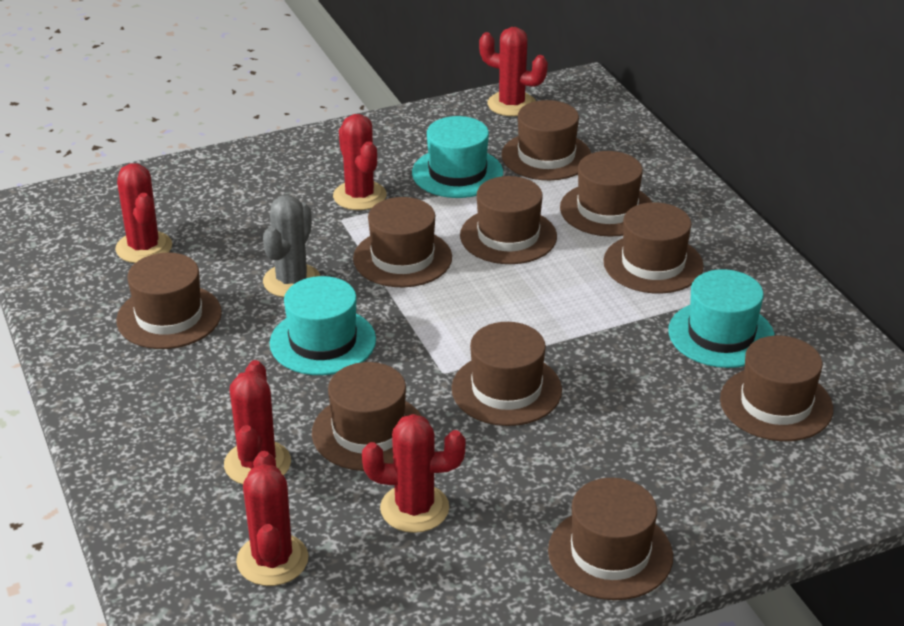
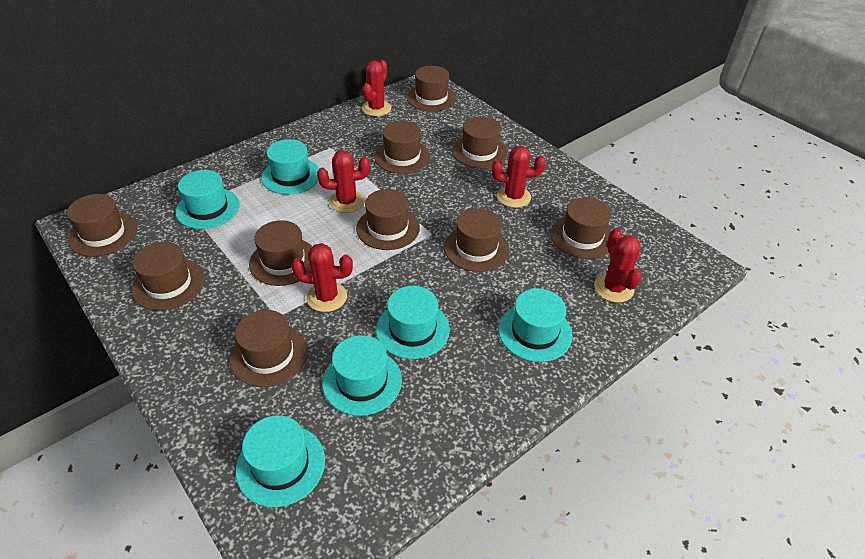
grey cactus: [263,195,320,297] = 1 -> none = 0
red cactus: [115,163,172,263] [224,360,291,485] [236,451,309,586] [333,114,387,210] [362,414,465,533] [479,27,548,116] = 6 -> [291,243,353,312] [317,150,370,213] [362,60,391,116] [492,146,546,208] [594,228,642,303] = 5
turquoise hat: [270,276,376,375] [412,116,503,198] [668,269,775,368] = 3 -> [175,170,240,229] [236,415,325,507] [261,139,319,195] [322,335,402,416] [376,286,450,359] [498,288,572,362] = 6

